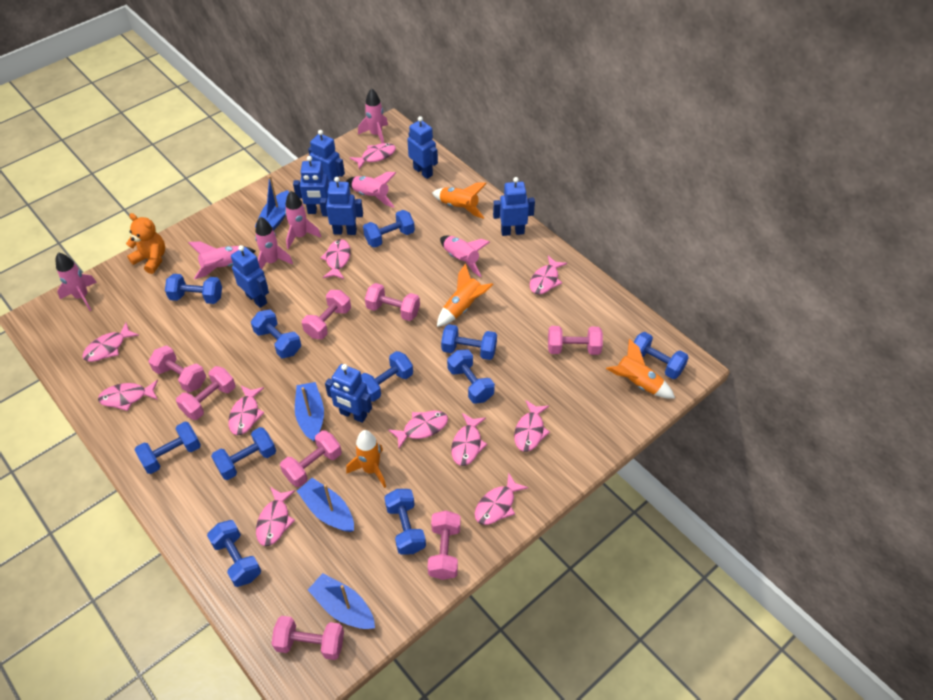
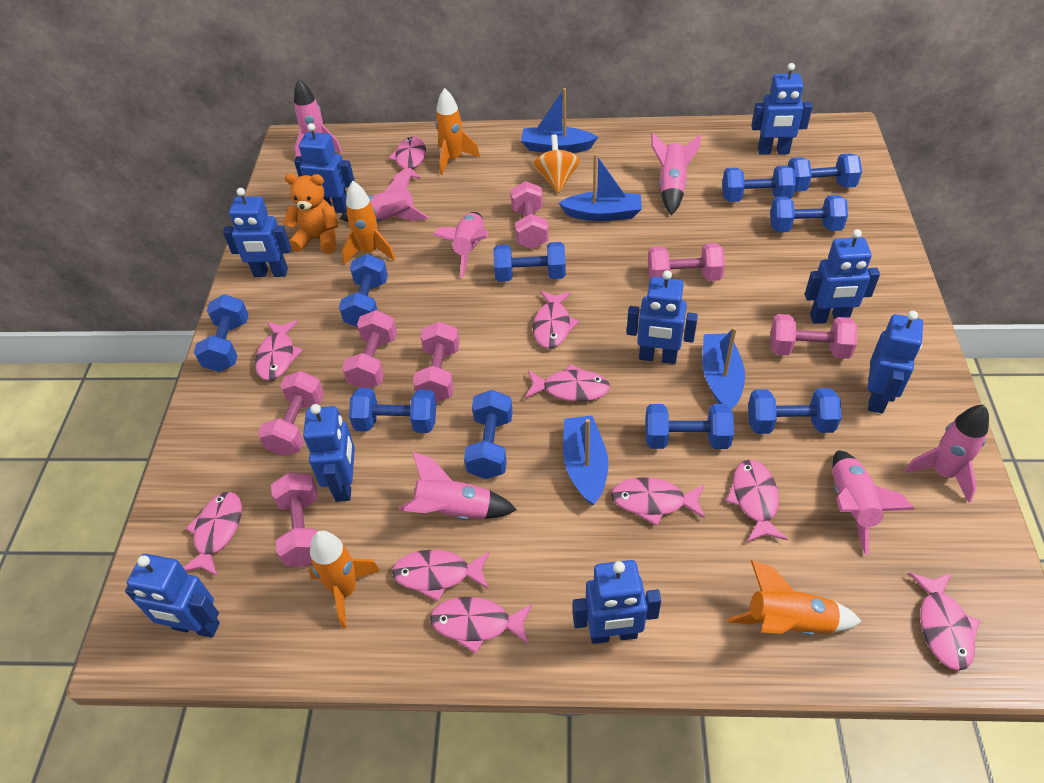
blue dumbbell: [135,422,201,474] [165,274,222,304] [207,520,261,587] [211,427,276,480] [251,309,301,358] [361,351,413,401] [363,210,415,248] [384,489,426,555] [441,324,497,360] [447,349,495,404] [634,332,689,379] = 11 -> [194,294,248,372] [339,254,388,327] [349,388,436,433] [464,390,513,479] [493,242,566,282] [645,404,734,449] [722,166,796,202] [748,388,842,434] [770,195,848,232] [788,153,862,192] = 10
blue robot: [231,245,269,308] [293,156,334,214] [308,130,345,182] [320,177,363,235] [325,364,372,423] [407,116,438,179] [493,177,535,236] = 7 -> [125,554,220,638] [223,188,291,277] [294,123,355,213] [303,404,355,502] [573,560,661,644] [627,270,698,364] [751,63,813,155] [805,229,880,324] [868,311,923,414] = 9
orange spinning top: none = 0 -> [533,135,580,193] = 1
pink dumbbell: [149,345,206,393] [176,366,236,420] [271,616,344,660] [280,430,342,487] [302,290,351,339] [365,283,420,321] [428,511,461,580] [548,326,603,355] = 8 -> [258,371,324,456] [271,472,318,567] [342,310,397,388] [413,322,459,403] [510,181,549,249] [648,243,725,281] [770,314,858,359] = 7
pink fish: [82,322,139,362] [98,380,158,411] [228,385,264,435] [256,487,295,546] [320,239,351,279] [350,143,396,169] [389,411,448,448] [451,413,487,466] [475,473,529,525] [514,400,550,452] [530,256,567,295] = 11 -> [183,492,242,576] [255,320,303,381] [388,137,426,180] [392,550,489,602] [430,597,532,654] [525,364,610,402] [533,290,579,349] [611,478,705,526] [726,460,787,542] [909,573,980,671] = 10

